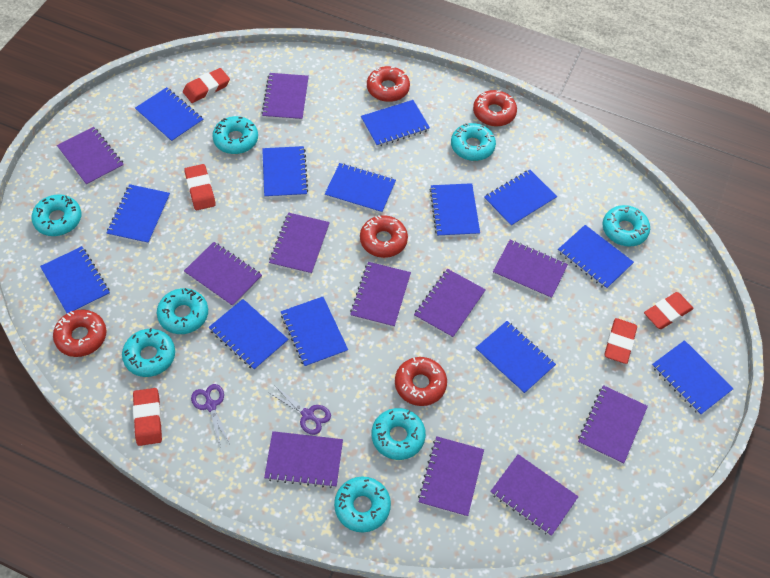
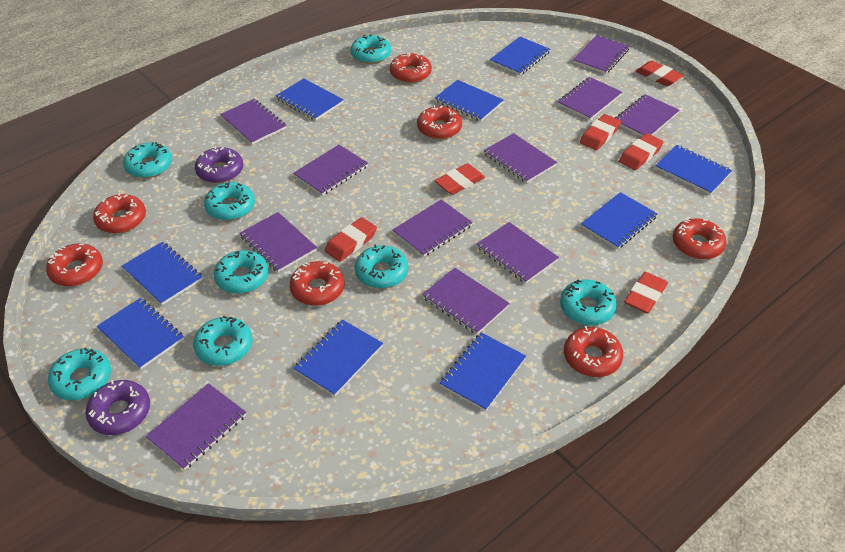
blue notebook: [40,246,110,313] [107,184,170,244] [135,87,204,143] [209,299,289,371] [262,146,308,198] [281,297,348,367] [325,163,396,214] [361,100,430,147] [429,183,480,237] [475,321,556,394] [484,169,557,227] [558,225,634,289] [652,340,733,415] = 13 -> [97,298,184,369] [122,242,203,305] [276,78,344,121] [293,320,383,396] [435,80,504,121] [440,332,526,411] [490,37,550,75] [581,192,658,249] [655,145,732,195] = 9
purple donut: none = 0 -> [86,380,150,435] [195,146,243,183] = 2
purple scissors: [191,384,230,444] [268,385,331,435] = 2 -> none = 0
red donut: [53,310,107,357] [360,215,408,258] [367,66,410,102] [395,357,447,406] [473,90,517,126] = 5 -> [46,243,103,287] [93,193,146,233] [290,261,345,306] [390,53,432,83] [417,105,462,139] [564,326,623,377] [672,218,727,259] = 7
red eraser: [133,388,162,446] [183,68,230,103] [184,164,216,210] [605,318,637,364] [644,292,693,329] = 5 -> [325,217,377,262] [435,163,485,195] [580,114,621,150] [619,133,664,170] [624,272,668,313] [636,61,683,86] = 6

